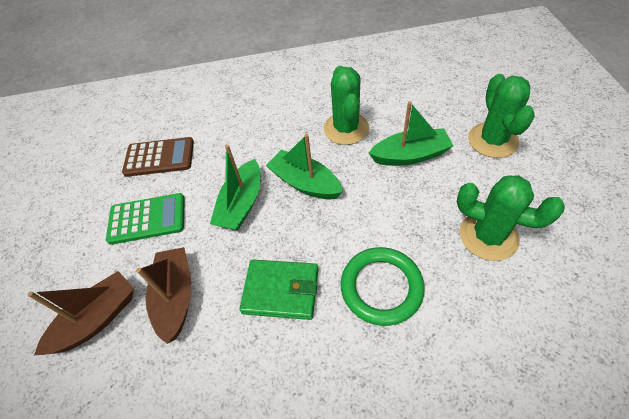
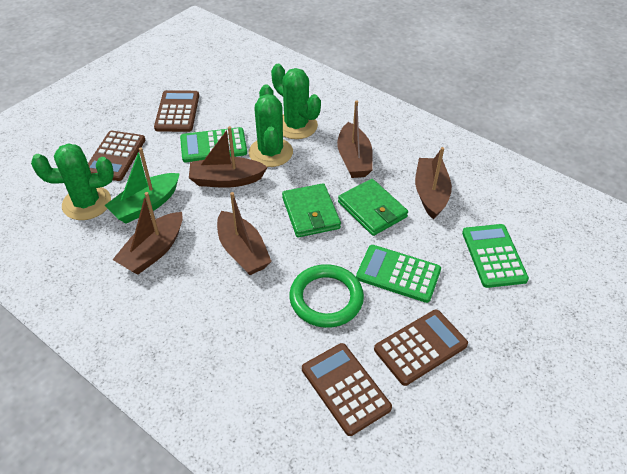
brown boat: [28,271,134,355] [136,247,192,344] = 2 -> [113,192,183,274] [189,126,268,188] [217,192,272,275] [337,100,373,178] [415,147,452,220] = 5
brown calculator: [122,137,194,177] = 1 -> [88,131,145,181] [154,90,199,132] [302,343,392,436] [374,309,468,386] = 4
green boat: [210,145,261,231] [266,134,343,200] [369,101,453,166] = 3 -> [104,147,180,224] = 1
green calculator: [106,193,185,245] = 1 -> [180,127,247,162] [356,245,441,303] [462,224,529,288] = 3
green wallet: [239,259,318,320] = 1 -> [282,183,341,238] [338,179,408,236] = 2

